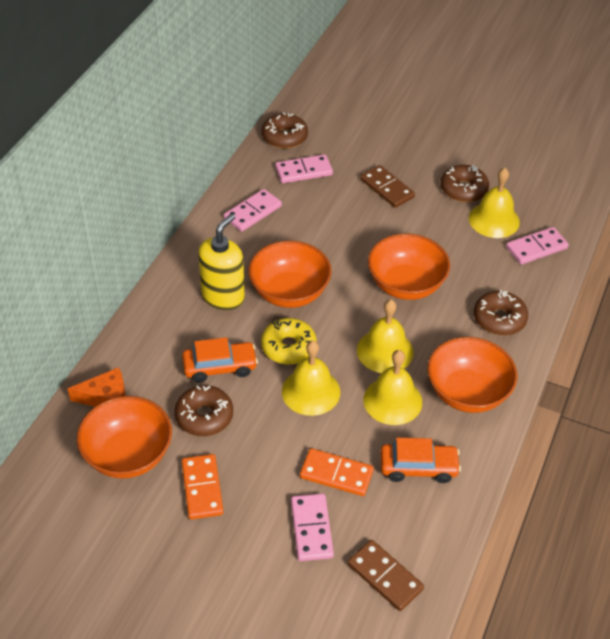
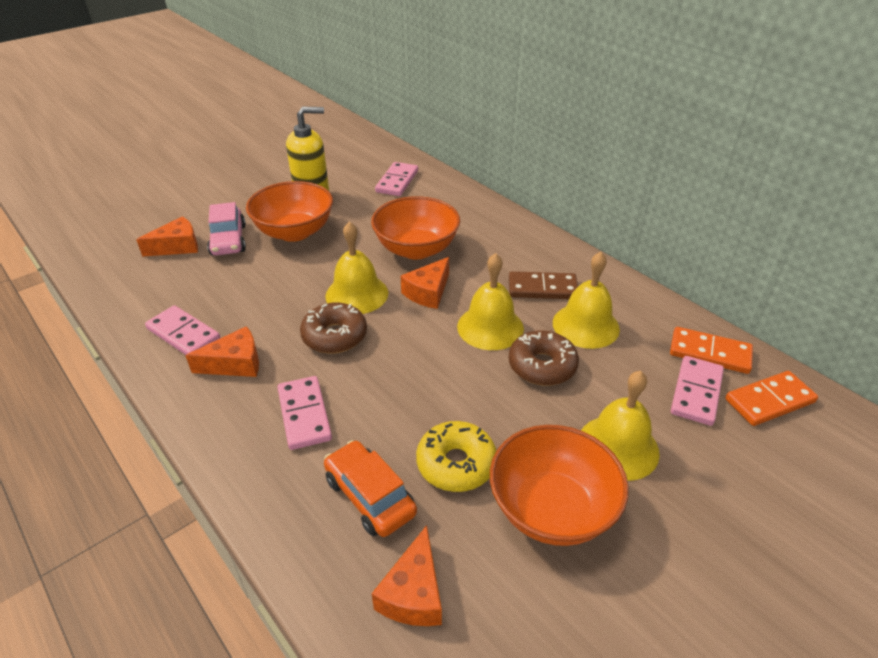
brown domino: [348,540,424,611] [360,165,415,208] = 2 -> [509,271,578,299] = 1
brown donut: [175,385,233,436] [262,112,308,149] [441,165,489,202] [474,290,528,335] = 4 -> [300,302,367,353] [509,330,579,386] = 2
orange bowl: [77,396,172,478] [249,241,332,308] [368,234,450,300] [428,337,517,413] = 4 -> [246,181,333,242] [371,196,460,259] [490,425,629,546] = 3
orange car: [182,337,258,383] [381,438,461,483] = 2 -> [324,440,417,537] = 1
orange cheese: [68,367,125,407] = 1 -> [136,216,198,257] [185,326,259,377] [372,525,442,626] [401,257,449,309] = 4
pink car: none = 0 -> [207,202,246,256] = 1

